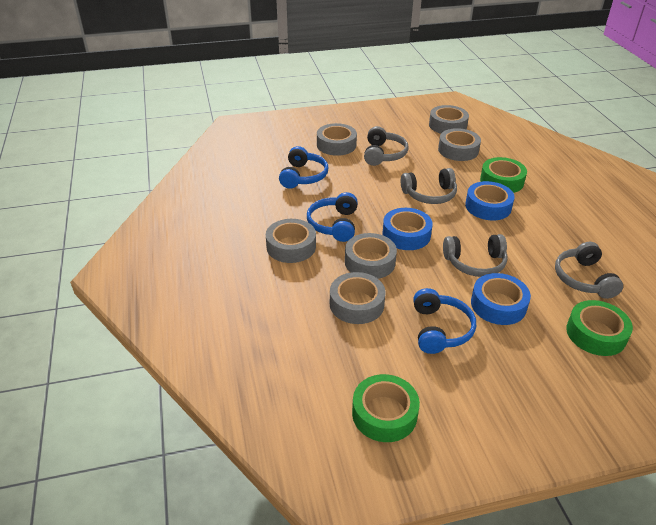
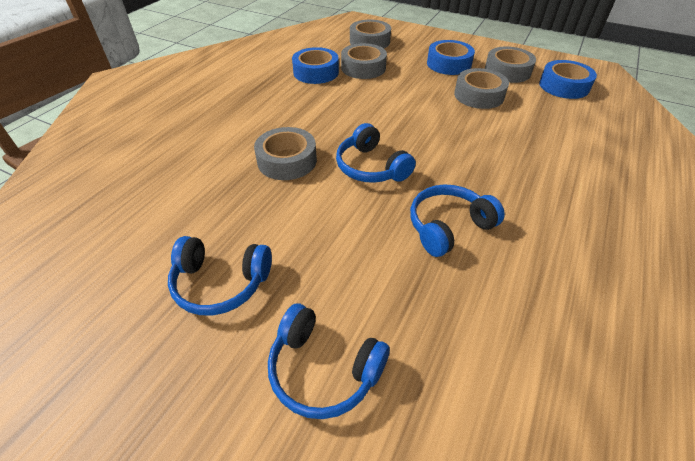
blue headphones: [279,146,328,189] [307,192,358,242] [413,288,476,354] = 3 -> [168,236,272,315] [268,304,390,419] [336,123,416,183] [410,184,505,257] = 4
green tape: [352,374,420,442] [480,157,527,193] [566,300,633,356] = 3 -> none = 0
grey headphones: [364,126,409,166] [401,168,457,204] [443,234,508,277] [555,242,623,299] = 4 -> none = 0
grey tape: [266,219,316,263] [317,123,357,156] [330,272,386,324] [345,233,397,279] [429,105,469,134] [438,128,481,161] = 6 -> [254,127,317,180] [341,43,387,79] [350,20,391,48] [454,68,509,109] [485,47,536,83] = 5

